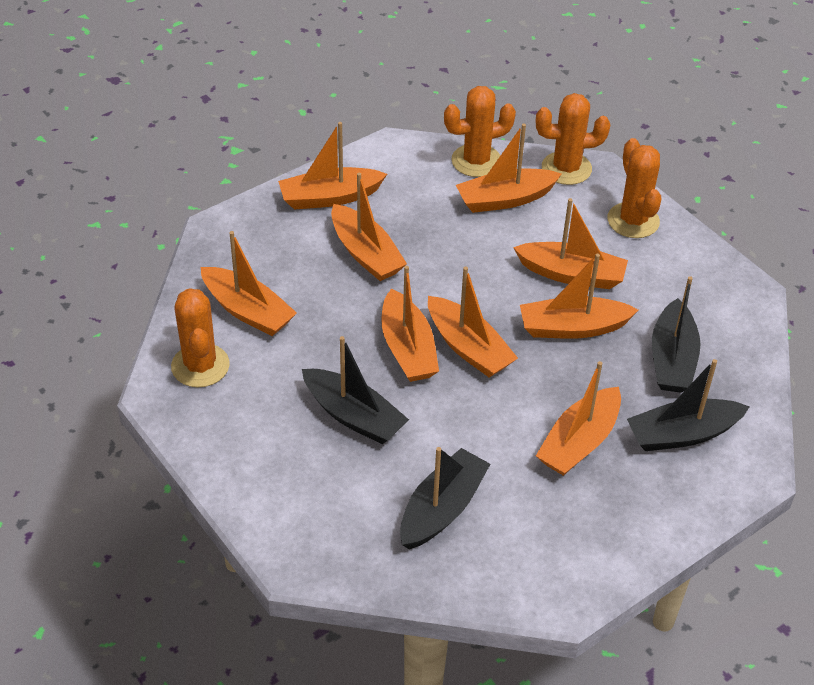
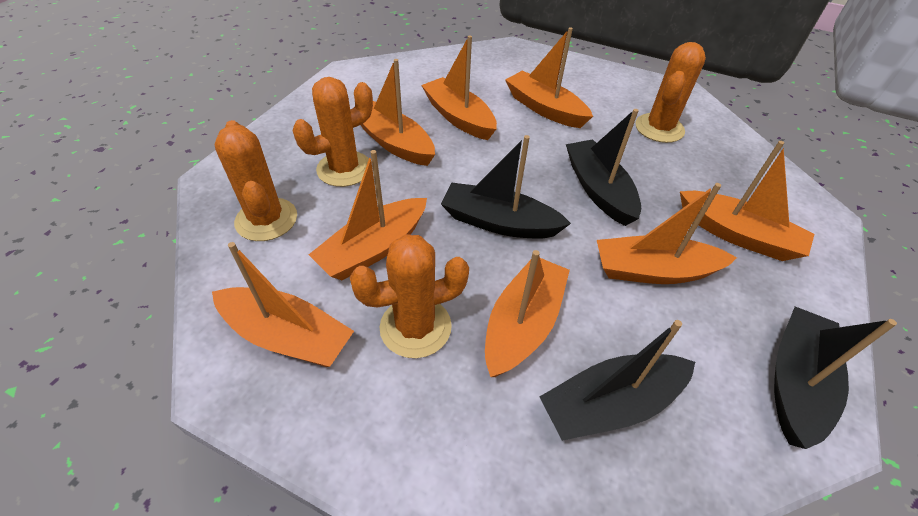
orange boat: [201,231,297,336] [278,122,387,210] [331,173,407,281] [382,266,439,382] [428,266,518,377] [456,124,562,213] [513,198,628,289] [520,254,638,339] [536,361,621,476] = 9 -> [212,242,354,367] [309,150,427,280] [361,59,435,166] [421,35,497,140] [485,250,570,377] [505,27,593,128] [597,183,737,284] [680,141,814,261] = 8

